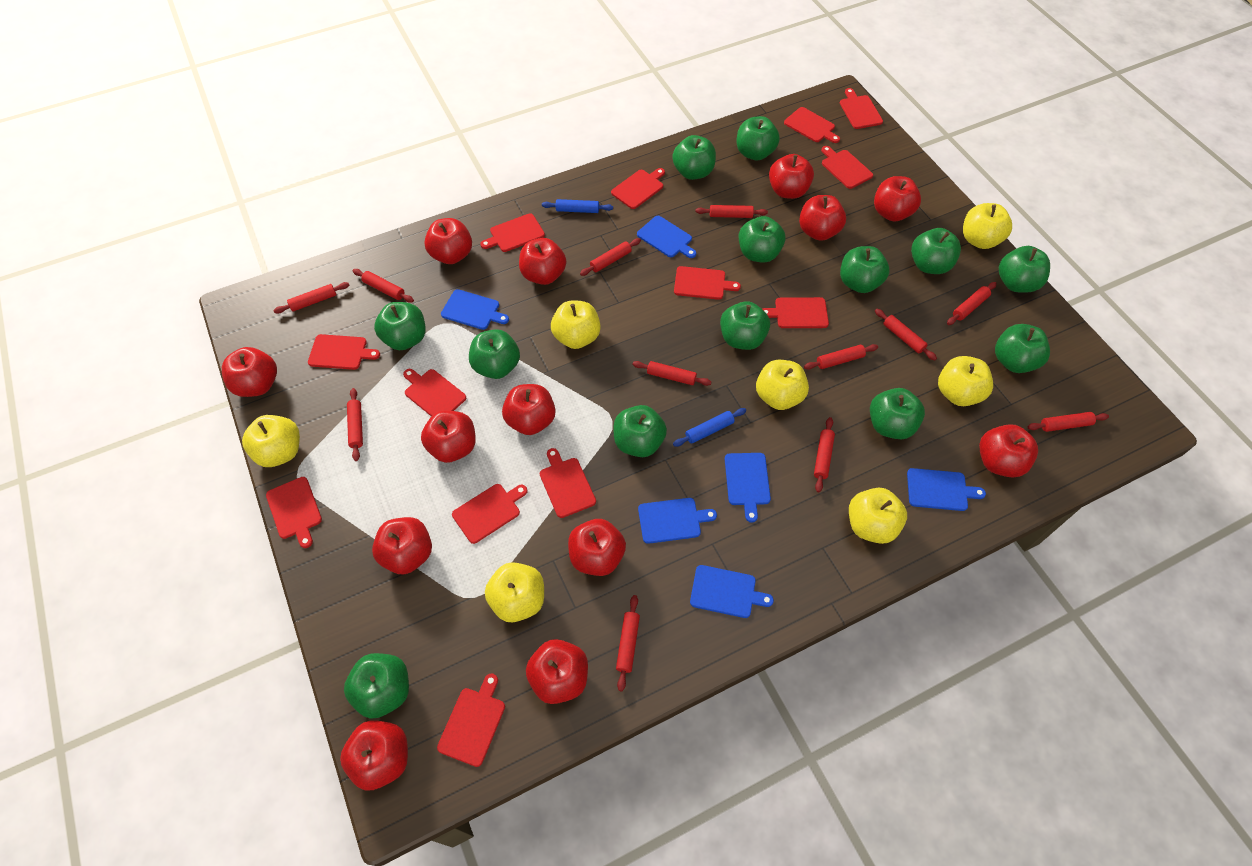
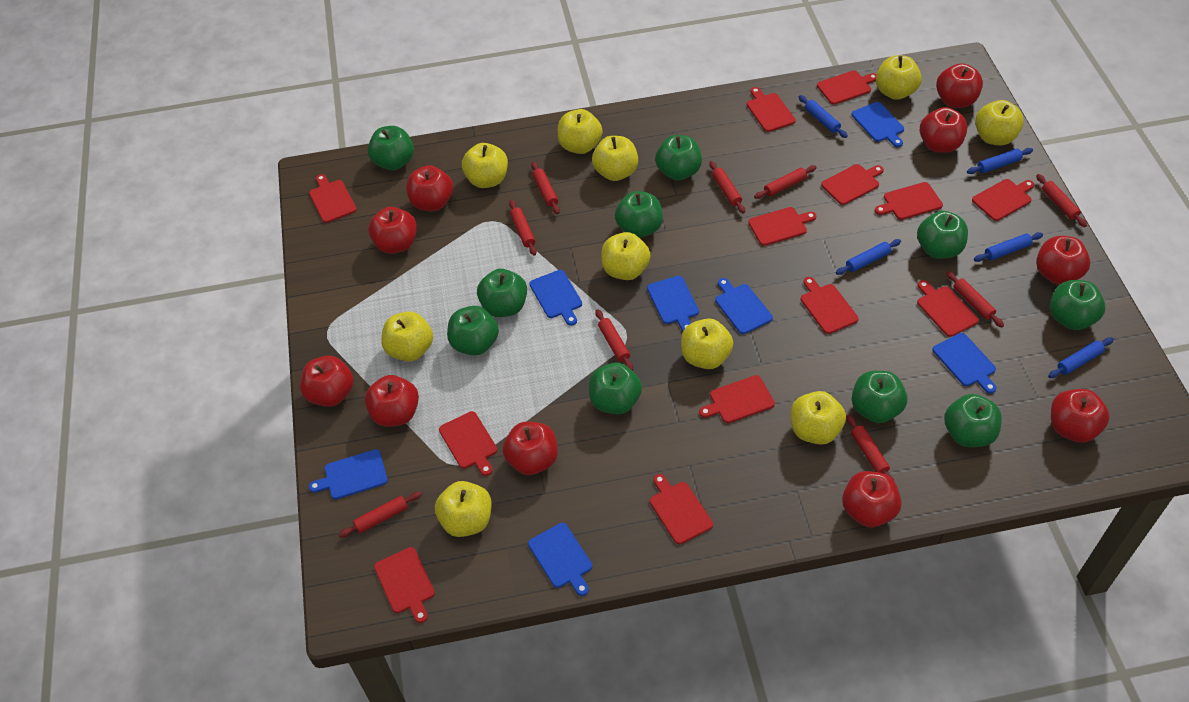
blue cutting board: [441,289,509,330] [637,216,696,258] [638,498,717,544] [690,565,774,618] [725,453,771,522] [907,468,986,511] = 6 -> [309,449,388,500] [528,523,592,596] [529,270,582,326] [647,276,699,331] [715,278,773,334] [852,102,904,147] [932,333,997,394] = 7
blue rolling pin: [542,199,613,213] [673,408,746,447] = 2 -> [799,95,848,138] [836,239,901,275] [967,148,1033,174] [974,232,1043,262] [1048,337,1114,378] = 5
green apple: [344,653,409,719] [374,302,425,350] [469,329,520,379] [614,405,667,457] [672,135,716,180] [720,301,770,350] [736,116,780,160] [738,216,785,263] [840,246,890,293] [870,388,925,439] [911,228,961,274] [995,324,1050,373] [999,246,1050,293] = 13 -> [368,126,414,170] [447,306,499,356] [477,269,527,317] [589,363,642,415] [615,191,663,238] [655,135,702,180] [852,371,907,423] [917,211,968,259] [944,394,1002,447] [1050,280,1105,330] = 10
red apple: [222,347,277,397] [340,720,408,790] [372,517,432,574] [421,410,476,463] [424,218,472,264] [502,384,556,435] [519,238,566,285] [526,639,588,704] [568,519,626,576] [769,154,814,199] [799,195,846,241] [874,176,921,221] [979,424,1038,478] = 13 -> [300,356,354,407] [365,375,419,427] [368,207,417,254] [406,165,453,211] [503,422,558,475] [842,471,901,527] [920,107,967,153] [936,63,983,108] [1036,236,1090,285] [1051,389,1110,443] = 10
red rolling pin: [273,282,349,313] [347,388,363,461] [353,269,414,303] [580,238,641,276] [616,595,640,692] [632,361,711,386] [695,205,768,218] [804,344,878,370] [814,417,835,492] [875,309,937,360] [947,282,997,325] [1028,412,1109,432] = 12 -> [338,492,422,538] [509,200,537,256] [531,162,560,214] [595,309,633,371] [709,161,745,213] [754,165,817,199] [847,415,894,480] [946,271,1004,327] [1036,174,1087,227] = 9
yellow apple: [242,415,300,467] [485,562,544,622] [551,300,601,349] [756,360,809,410] [849,487,907,544] [938,356,993,406] [963,203,1012,249] = 7 -> [381,312,433,361] [435,481,492,537] [462,143,508,188] [557,109,603,154] [592,136,638,181] [601,232,650,280] [681,319,733,369] [791,391,846,445] [876,55,922,100] [975,100,1024,145] = 10

